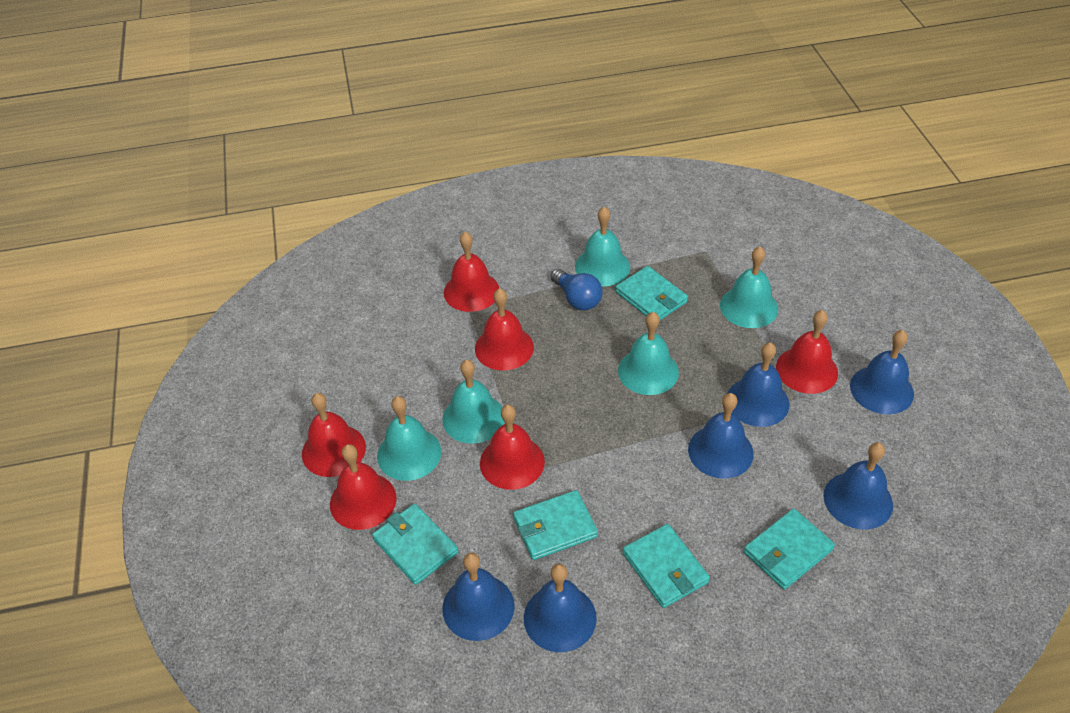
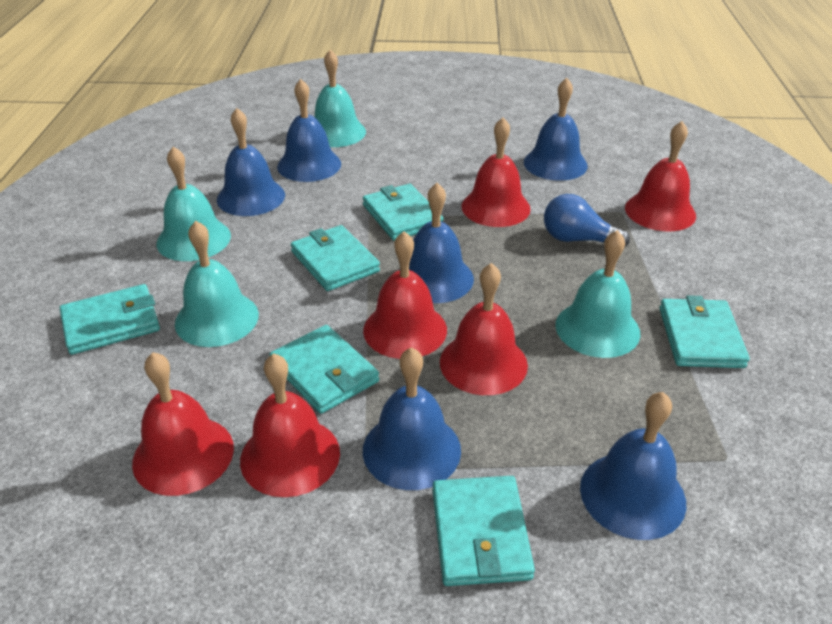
turquoise bell: [377,396,441,481] [442,360,504,444] [575,207,630,287] [618,312,679,395] [720,247,778,328] = 5 -> [157,147,231,261] [175,221,259,347] [314,50,366,147] [556,230,640,358] = 4
turquoise wallet: [372,504,458,585] [513,490,598,560] [615,266,688,321] [622,524,710,608] [744,508,835,590] = 5 -> [60,284,160,355] [270,325,379,414] [291,225,380,291] [363,184,444,241] [432,476,535,586] [659,295,750,368] = 6

